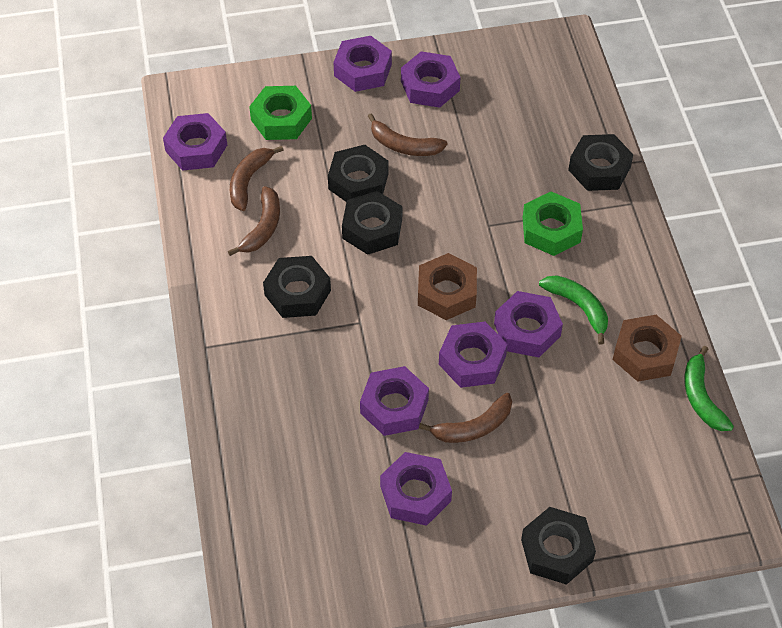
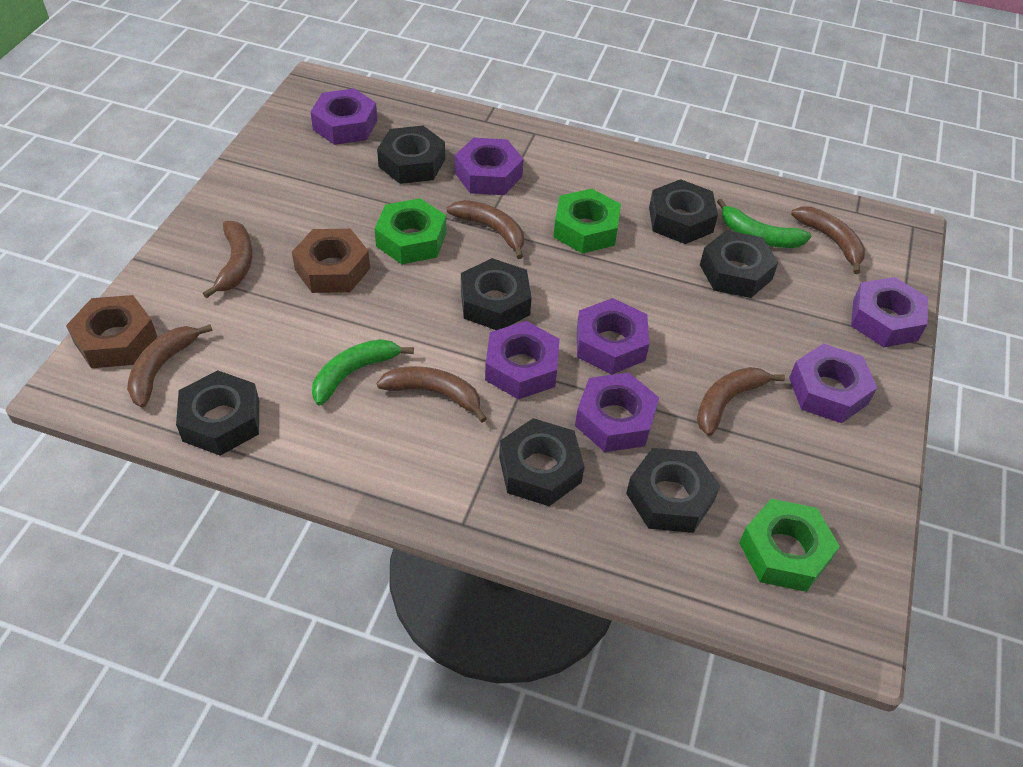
black nut: [263,256,331,318] [328,145,388,202] [342,191,402,255] [521,507,596,585] [568,134,633,191] = 5 -> [176,370,259,456] [377,126,445,184] [461,258,532,330] [499,418,585,506] [626,448,720,533] [649,179,718,244] [700,230,778,298] = 7
brown banana: [228,186,280,256] [230,146,284,211] [368,113,447,156] [419,393,512,443] = 4 -> [127,324,213,407] [203,221,253,298] [377,366,487,423] [447,200,524,259] [697,367,785,436] [791,207,865,274] = 6
green nut: [249,86,312,140] [523,192,583,256] = 2 -> [375,198,446,264] [553,189,621,254] [739,499,840,592] = 3

